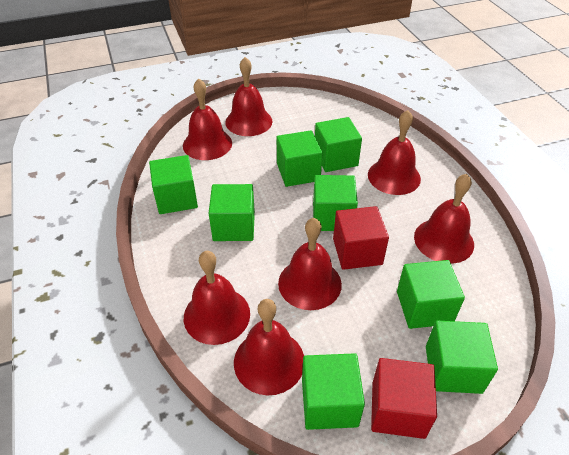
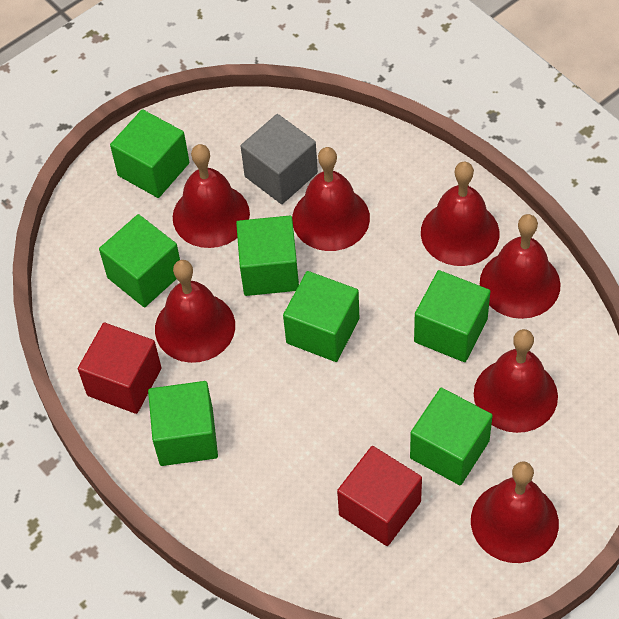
green cube: [149,155,198,214] [209,184,255,241] [277,130,323,187] [302,353,365,430] [313,175,358,231] [315,117,362,172] [397,260,465,329] [426,321,498,394] = 8 -> [99,214,180,307] [110,109,190,198] [148,381,218,466] [236,216,299,296] [283,271,359,362] [410,388,493,485] [414,270,490,362] = 7
grey cube: none = 0 -> [241,114,318,204] = 1

